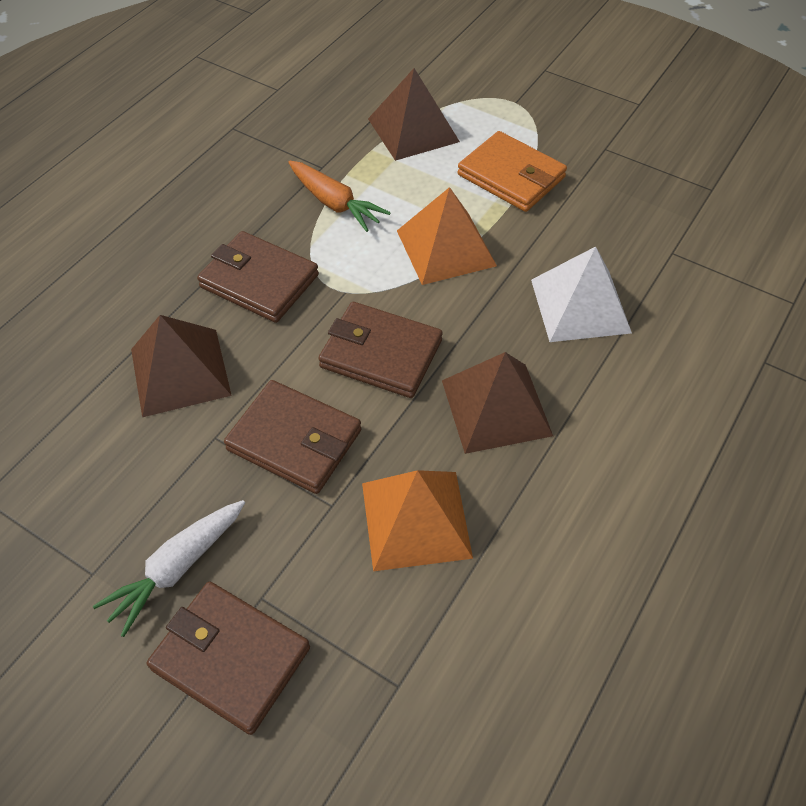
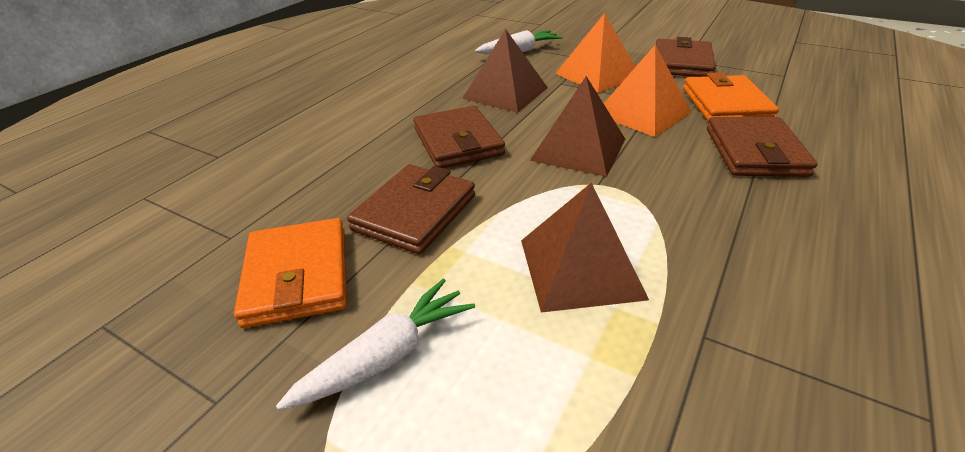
orange carrot: [288,161,391,232] = 1 -> none = 0
orange wallet: [458,131,567,212] = 1 -> [234,218,347,328] [683,72,779,122] = 2
white carrot: [93,500,245,637] = 1 -> [276,279,475,411] [475,30,563,54] = 2
white pyramid: [531,246,632,342] = 1 -> none = 0

